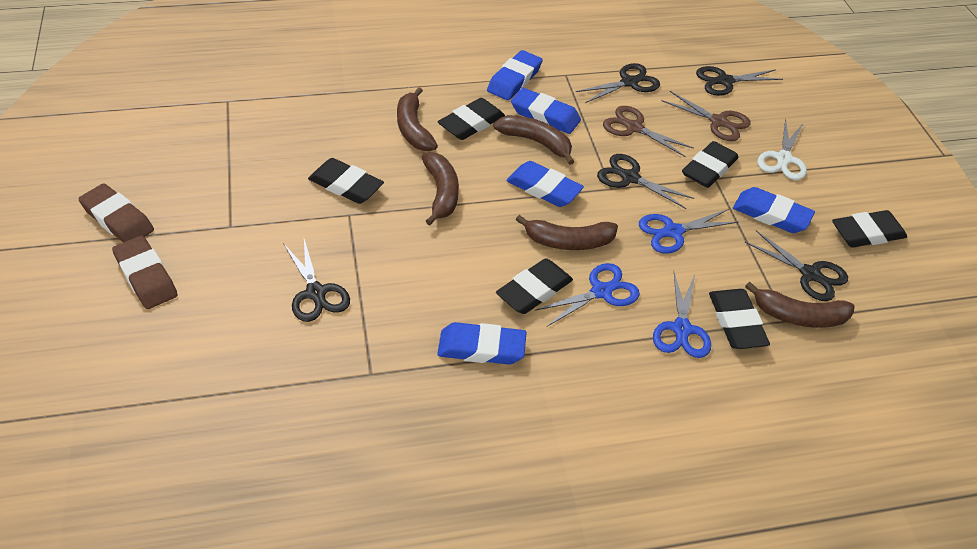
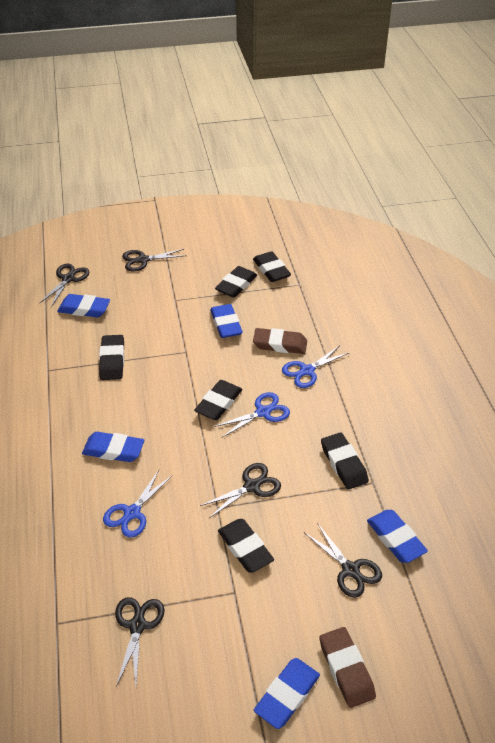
brown banana: [397,87,438,151] [422,152,459,225] [493,115,574,165] [516,215,618,250] [745,282,855,328] = 5 -> none = 0
brown scissors: [603,106,694,157] [661,91,751,141] = 2 -> none = 0
white scissors: [757,118,807,180] = 1 -> none = 0

